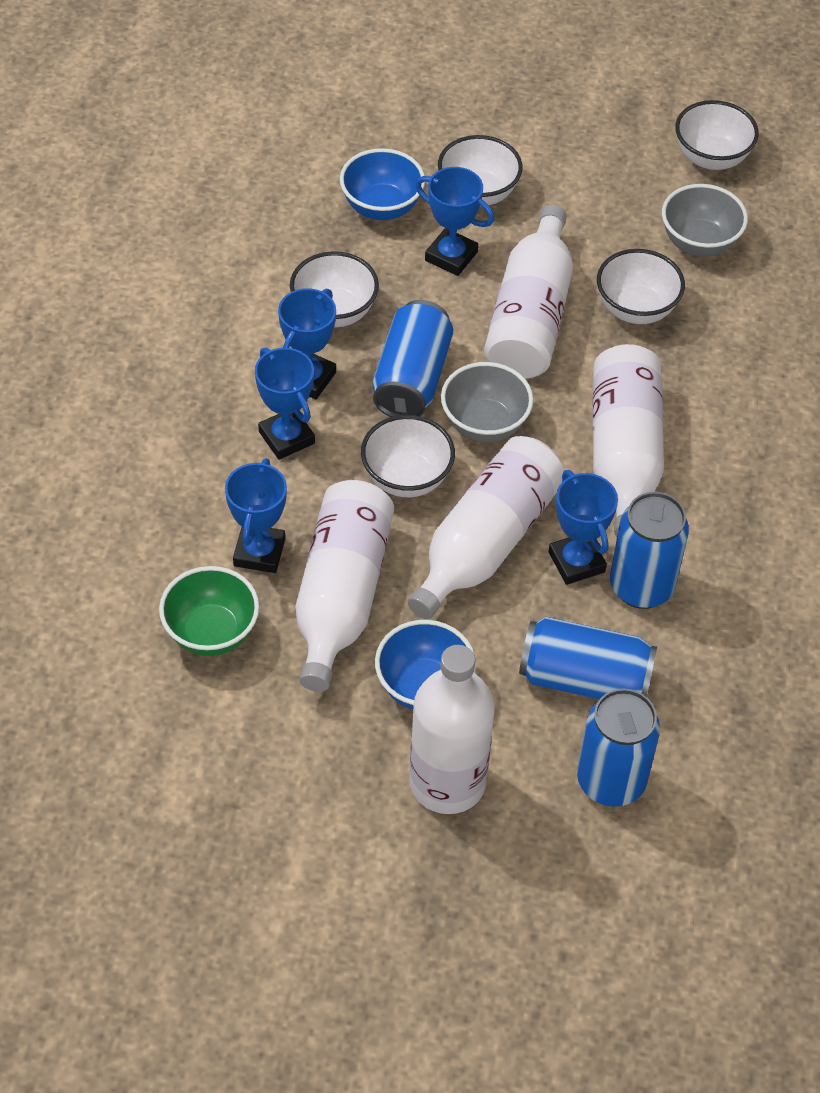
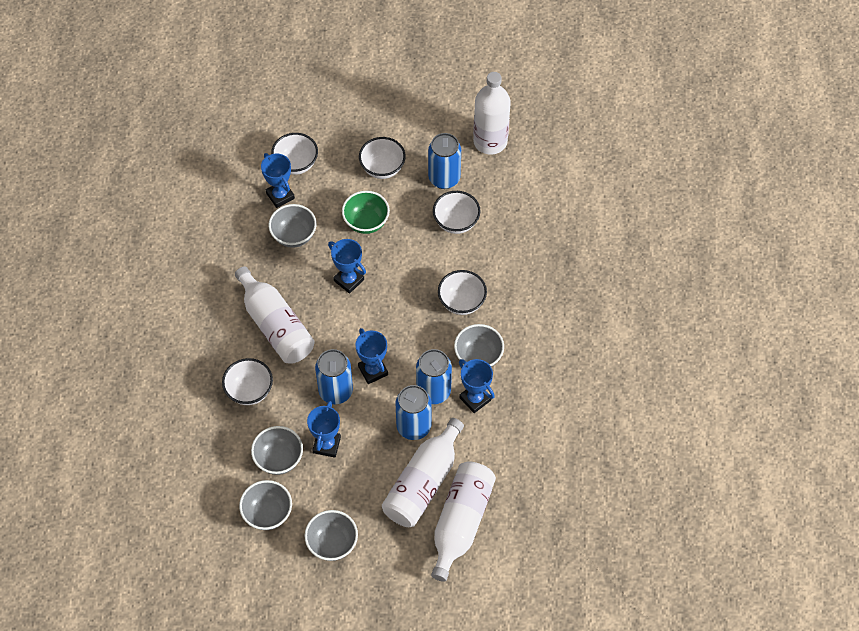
blue bowl: [340,148,425,220] [375,620,476,709] = 2 -> none = 0
grey bowl: [441,362,533,442] [662,184,748,257] = 2 -> [239,480,292,530] [251,426,303,475] [269,204,317,248] [304,510,358,561] [454,324,504,367] = 5
white bottle: [295,480,394,692] [407,436,564,619] [409,645,495,814] [484,205,573,379] [593,344,664,537] = 5 -> [235,266,315,364] [382,418,464,527] [431,462,496,582] [473,72,511,154] = 4

